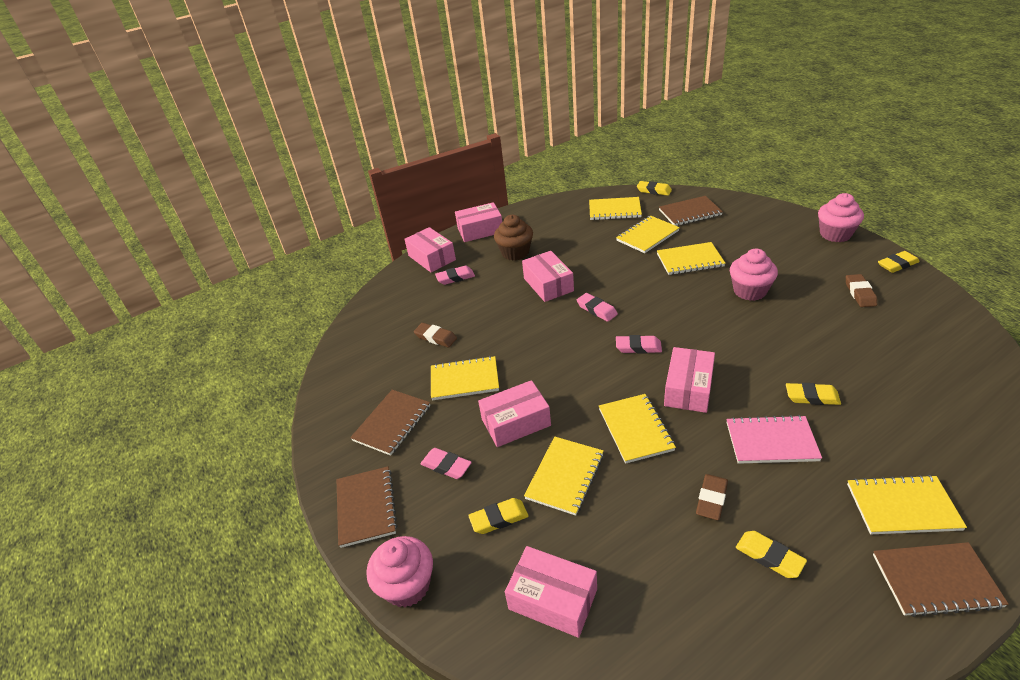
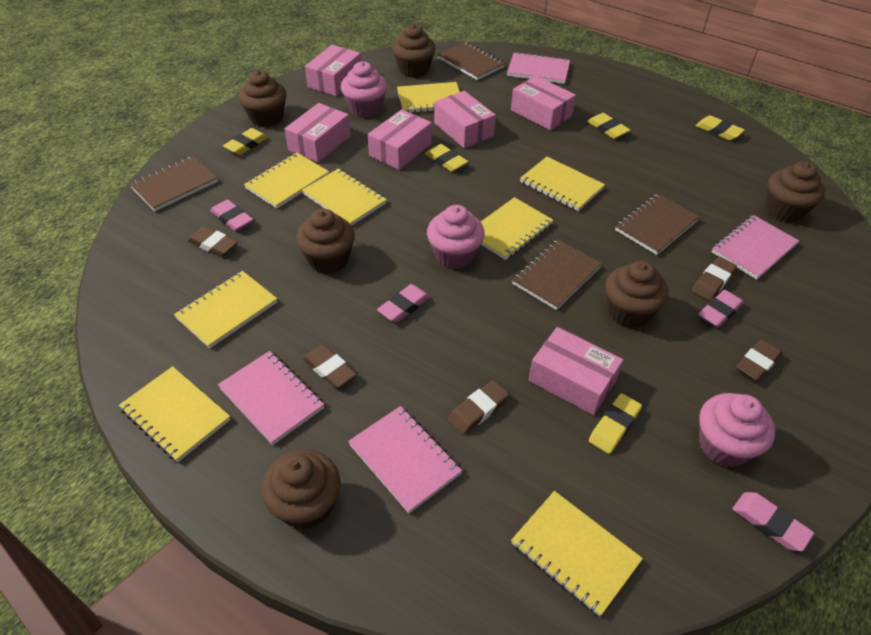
brown cupcake: [494,215,533,261] = 1 -> [239,70,286,127] [261,450,341,530] [296,209,355,274] [392,24,436,78] [605,261,668,328] [766,161,825,223] = 6
brown eraser: [414,323,457,347] [696,474,728,520] [846,274,877,307] = 3 -> [187,226,238,257] [302,344,357,388] [448,380,509,435] [692,257,737,301] [736,339,782,382] = 5
pink notebook: [726,415,822,464] = 1 -> [218,351,324,445] [348,406,462,513] [507,52,570,84] [712,215,799,280] = 4
yellow notebook: [431,356,499,400] [524,437,604,516] [589,197,642,220] [599,394,676,464] [616,216,680,253] [657,242,725,275] [847,475,967,534] = 7 -> [119,366,231,462] [174,271,277,348] [244,153,329,208] [302,168,387,226] [397,82,460,113] [481,197,554,260] [511,491,643,616] [520,157,605,211] = 8

